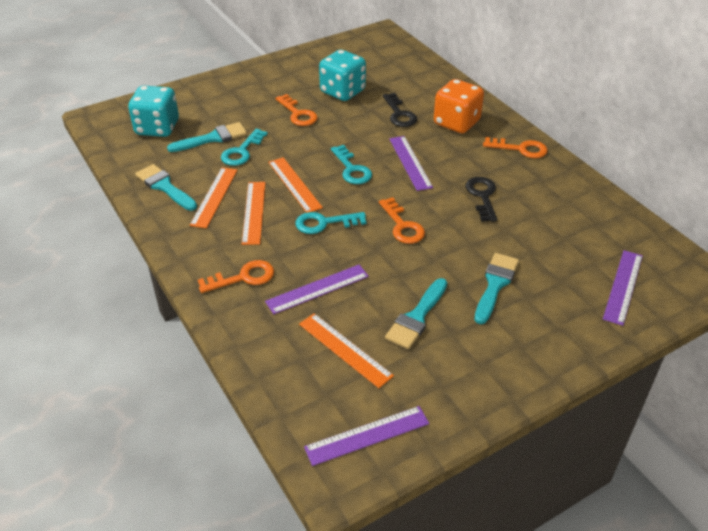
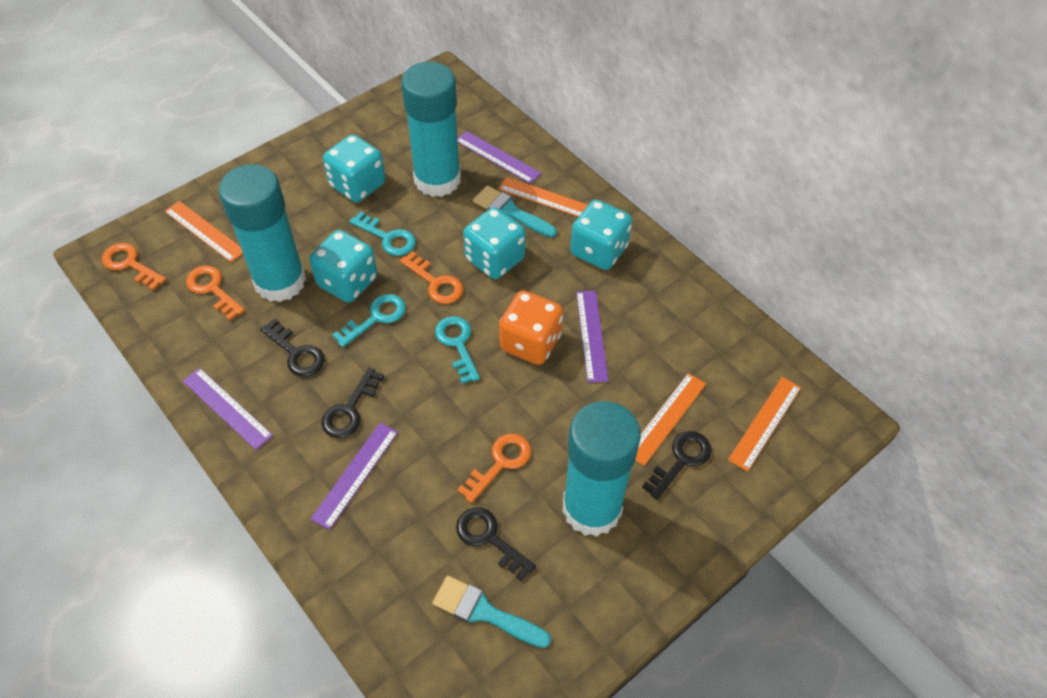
black key: [383,93,417,127] [465,177,497,222] = 2 -> [260,318,325,376] [321,368,385,438] [456,507,536,581] [642,431,712,500] = 4
turquoise brush: [135,164,197,211] [167,122,247,152] [385,278,447,349] [475,253,519,324] = 4 -> [432,576,551,648] [473,185,557,238] = 2
turquoise dice: [128,85,179,137] [319,50,366,101] = 2 -> [309,230,377,303] [323,134,385,202] [463,207,526,279] [570,200,632,270] = 4
turquoise glue stick: none = 0 -> [219,164,306,302] [401,62,461,197] [562,401,641,537] = 3

